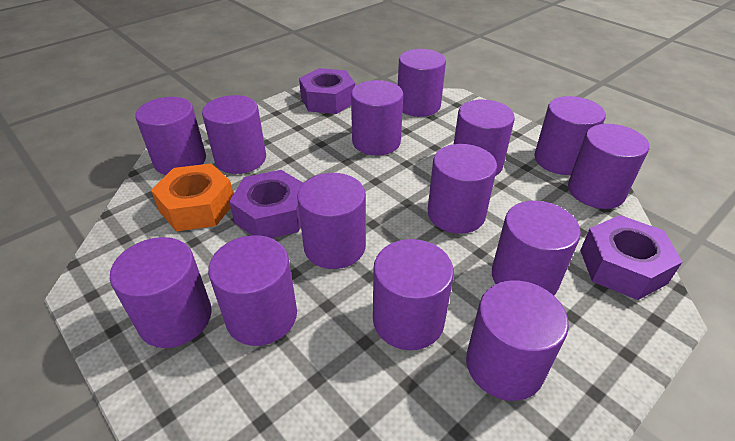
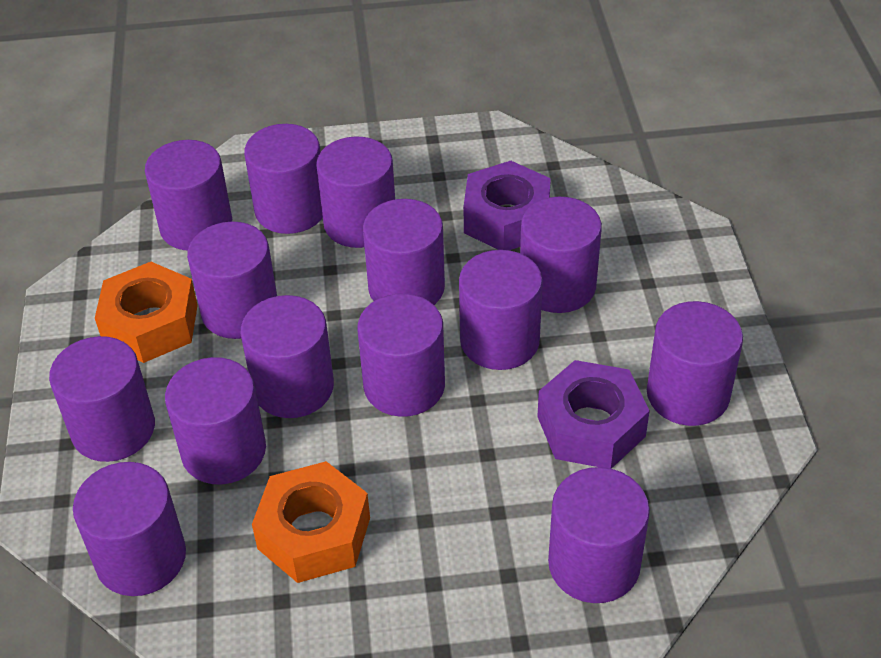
orange nut: [151,163,233,231] = 1 -> [95,262,198,363] [252,461,370,583] = 2
purple nut: [229,170,303,238] [299,68,355,114] [580,215,682,300] = 3 -> [463,161,551,250] [537,360,650,469] = 2

